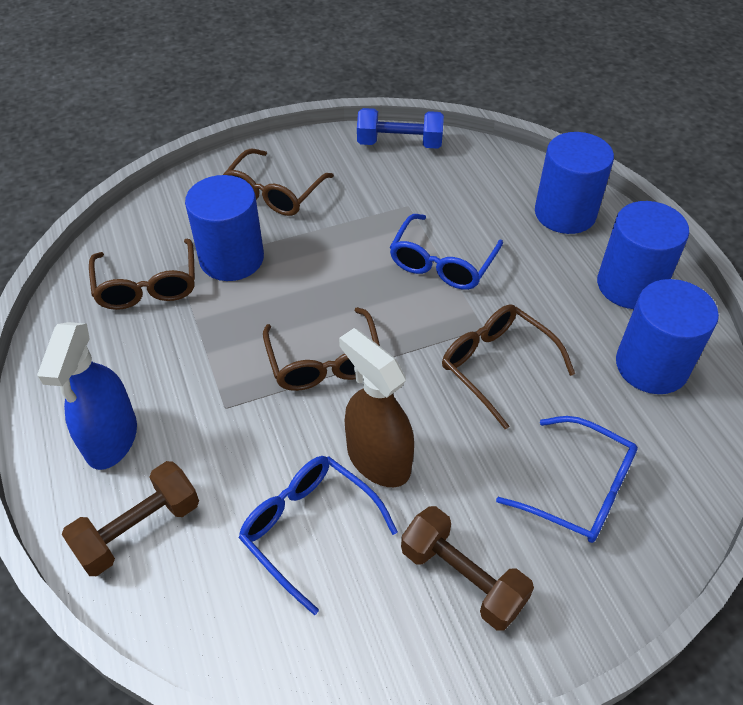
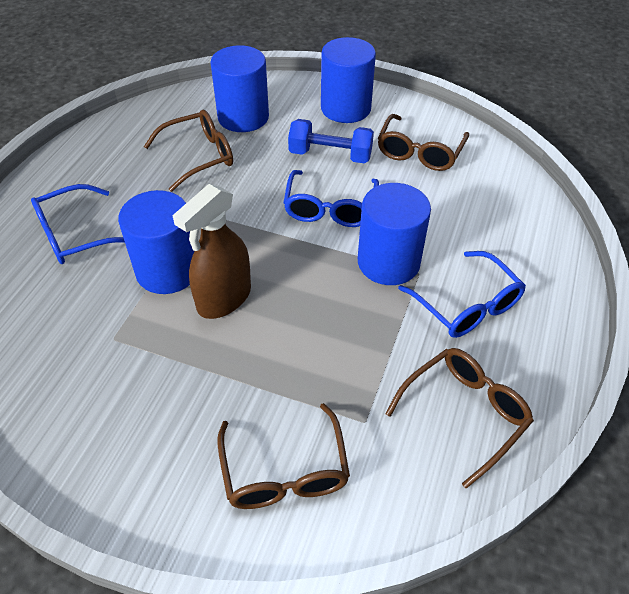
blue spray bottle: [37,322,137,470] = 1 -> none = 0
brown dumbbell: [62,461,199,576] [401,506,534,631] = 2 -> none = 0

